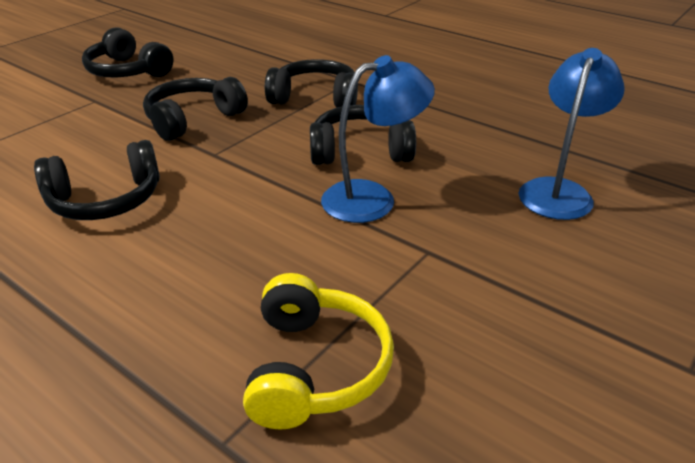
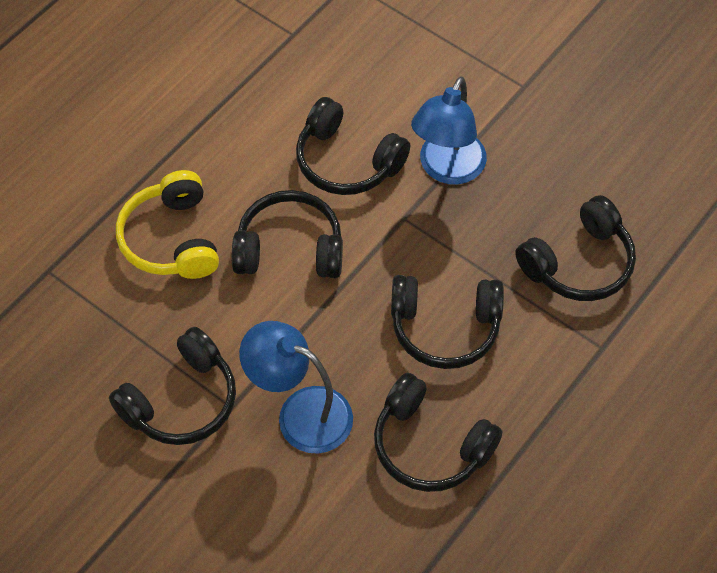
black headphones: [34,140,160,220] [82,27,174,77] [143,77,248,141] [265,59,358,108] [310,105,416,165] = 5 -> [109,327,236,445] [232,190,343,278] [296,97,410,195] [374,373,502,492] [391,275,504,369] [515,195,636,301] = 6

